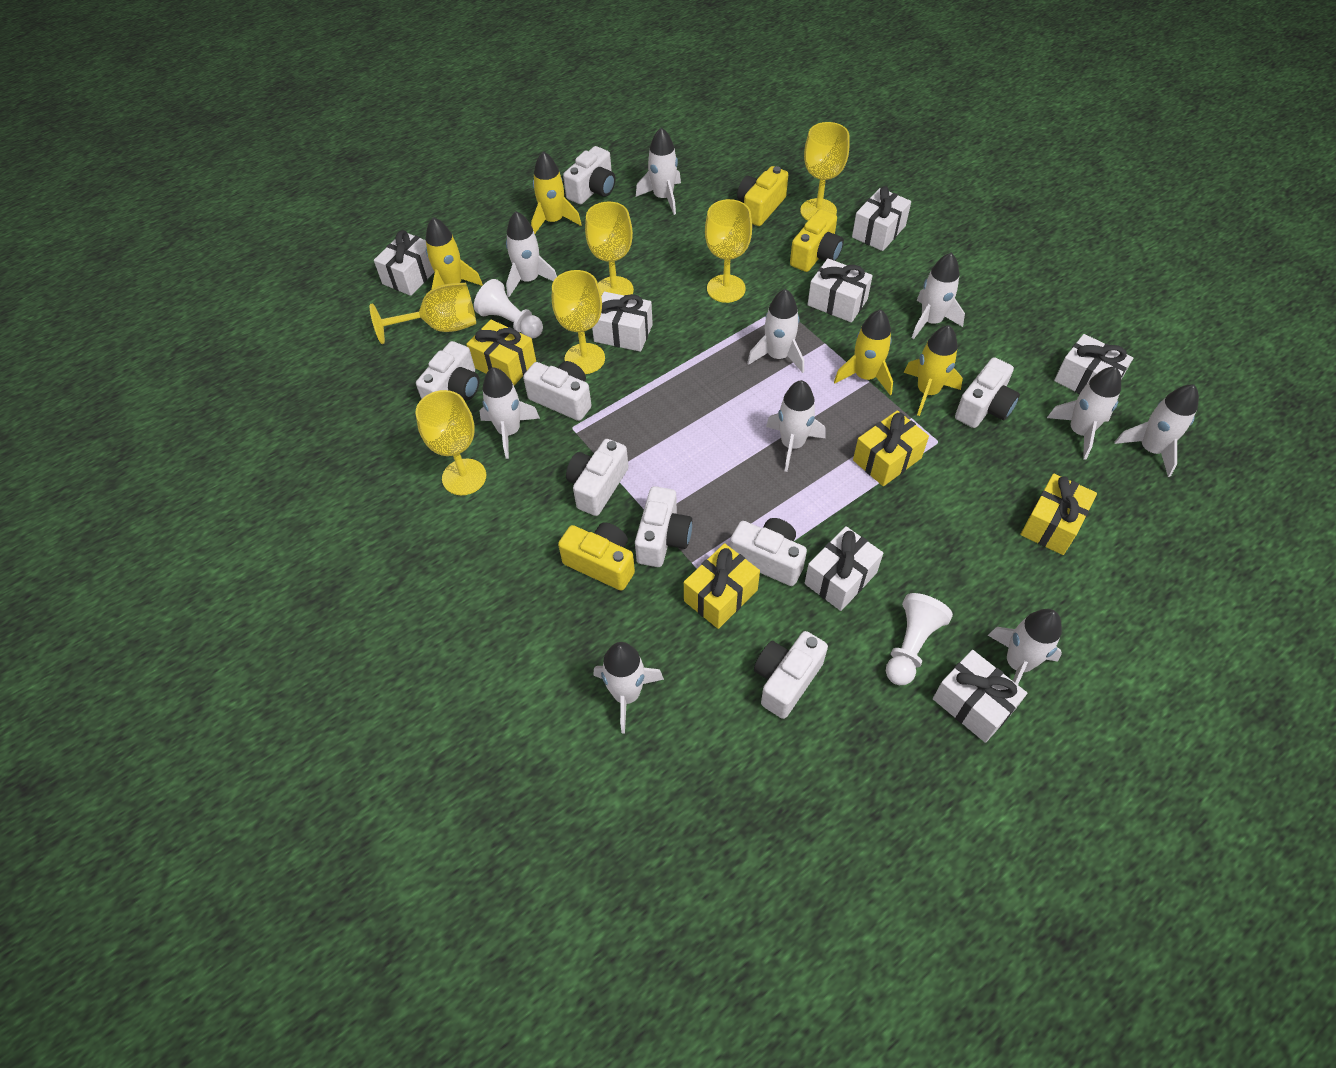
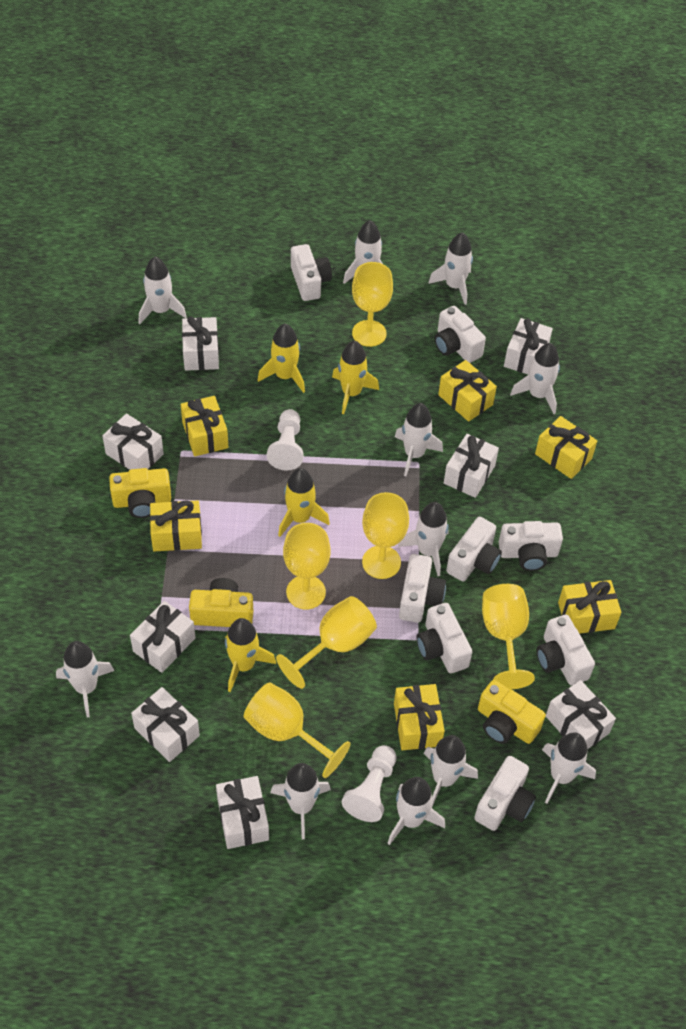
white gift: [374,230,434,296] [592,292,653,352] [805,526,883,611] [808,258,873,323] [852,186,911,251] [933,650,1027,743] [1054,334,1133,394] = 7 -> [102,414,164,470] [130,601,196,673] [131,687,200,762] [182,316,219,371] [216,776,269,849] [444,434,499,498] [504,318,553,375] [546,680,616,749] = 8
white rocket: [479,367,540,459] [506,211,557,297] [593,642,664,734] [636,127,681,215] [747,289,804,373] [766,380,826,472] [912,253,965,339] [988,609,1062,685] [1047,366,1121,460] [1114,384,1199,477] = 10 -> [56,641,115,717] [139,257,187,324] [270,763,331,839] [343,220,383,284] [388,777,445,845] [395,403,443,476] [398,502,449,576] [423,735,478,808] [428,232,473,305] [510,343,560,414] [542,732,596,804] = 11
yellow gift: [466,320,536,385] [684,543,760,629] [853,410,929,486] [1020,474,1097,555] = 4 -> [150,500,202,551] [181,396,228,456] [394,684,445,750] [438,360,497,422] [535,416,597,479] [558,580,621,634] = 6

